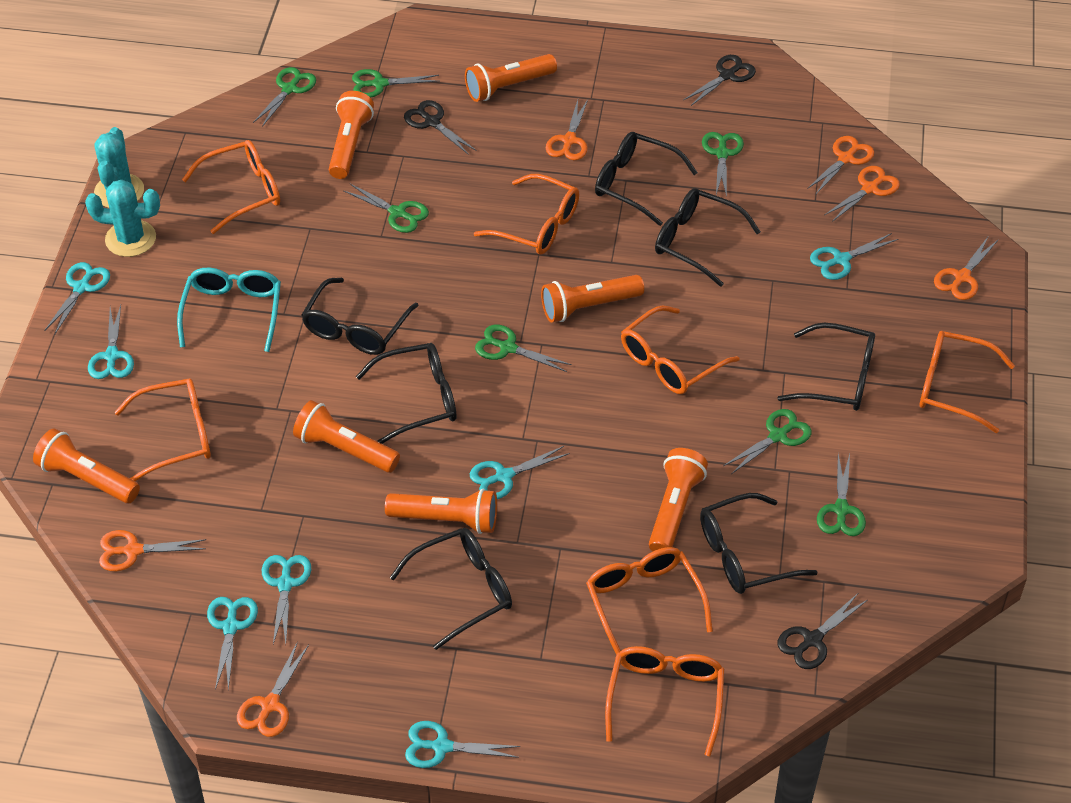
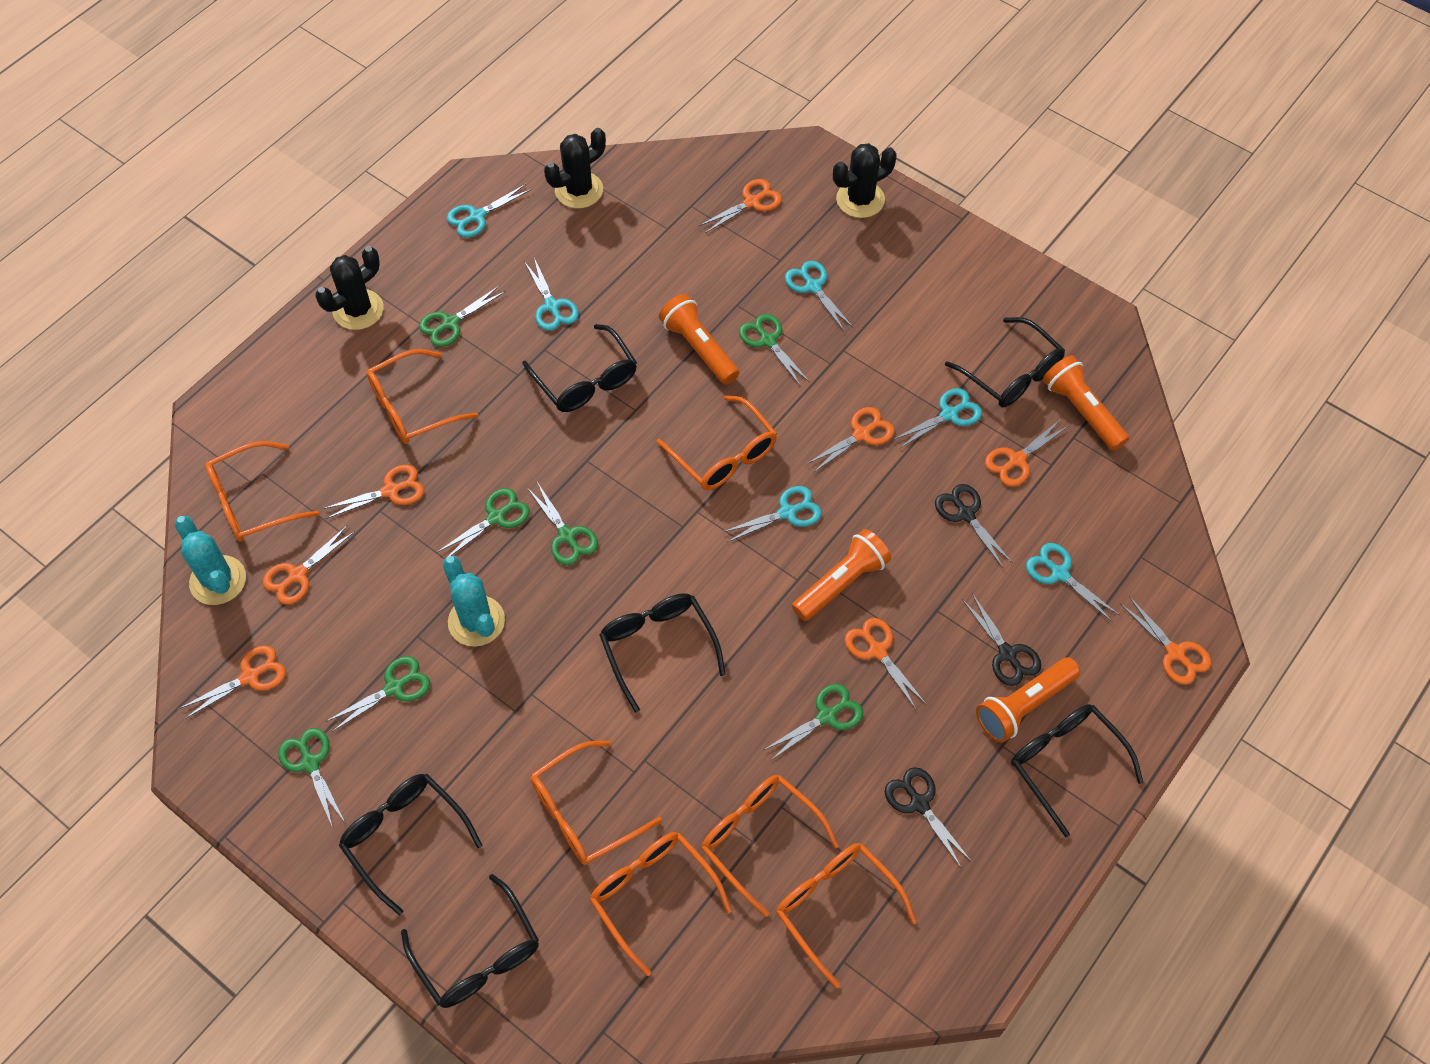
black cactus: none = 0 -> [316,246,384,330] [544,128,606,208] [833,143,897,218] = 3
black glasses: [302,278,419,355] [356,343,456,444] [390,528,512,650] [595,132,698,226] [655,188,761,287] [700,493,818,594] [777,323,875,411] = 7 -> [339,774,482,915] [401,874,539,1008] [522,324,637,412] [599,593,726,713] [945,317,1065,407] [1011,704,1144,837] = 6
orange flashlight: [33,429,140,503] [293,400,400,473] [329,91,374,179] [385,489,497,534] [465,54,557,102] [541,275,644,322] [649,448,708,551] = 7 -> [659,294,739,385] [792,529,891,621] [976,658,1080,743] [1043,355,1129,451] = 4
orange scissors: [99,530,206,571] [237,641,309,737] [546,99,588,160] [807,136,874,194] [825,166,900,222] [934,237,999,300] = 6 -> [179,645,286,719] [263,525,355,604] [322,465,424,519] [699,179,782,233] [807,407,895,473] [845,618,926,709] [985,419,1068,487] [1120,597,1211,685] = 8
turquoise glasses: [177,267,281,352] = 1 -> none = 0
turquoise scissors: [44,262,110,334] [88,305,134,379] [207,597,258,690] [262,555,311,644] [405,721,520,768] [470,446,570,499] [810,233,898,280] = 7 -> [447,184,532,238] [524,258,579,331] [723,486,822,542] [785,261,853,331] [893,388,982,449] [1026,543,1119,622] = 6

